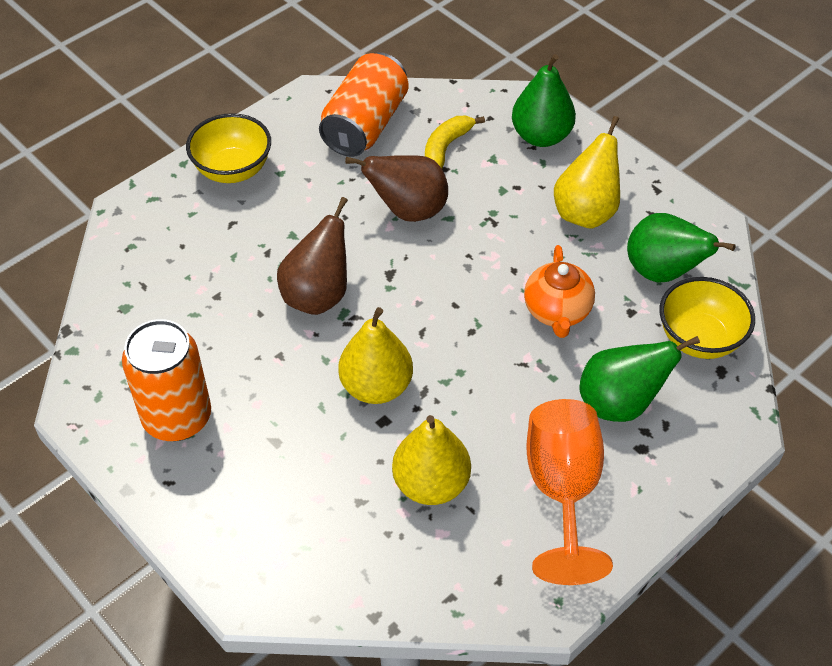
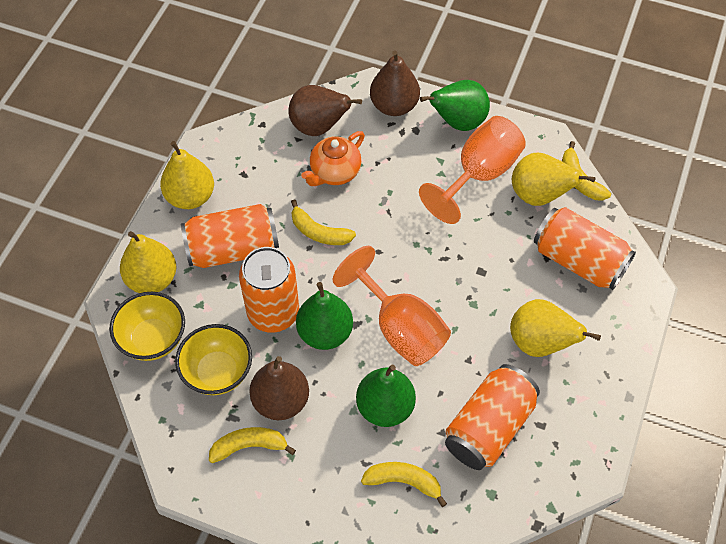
brown pear: [277,197,348,315] [345,155,448,222] = 2 -> [249,356,309,420] [288,85,362,136] [370,51,420,116] = 3
orange can: [122,319,211,441] [319,52,409,157] = 2 -> [181,204,279,268] [239,247,299,333] [445,364,540,470] [534,207,636,290] = 4
orange goblet: [527,399,613,585] = 1 -> [333,246,451,366] [419,116,526,224] = 2
yellow banana: [425,116,485,168] = 1 -> [209,427,296,463] [291,199,356,245] [361,462,447,507] [562,141,611,201] = 4
yellow pear: [338,307,413,404] [392,415,471,505] [554,116,620,228] = 3 -> [120,231,176,293] [160,141,214,209] [510,299,601,357] [512,153,596,206] = 4

